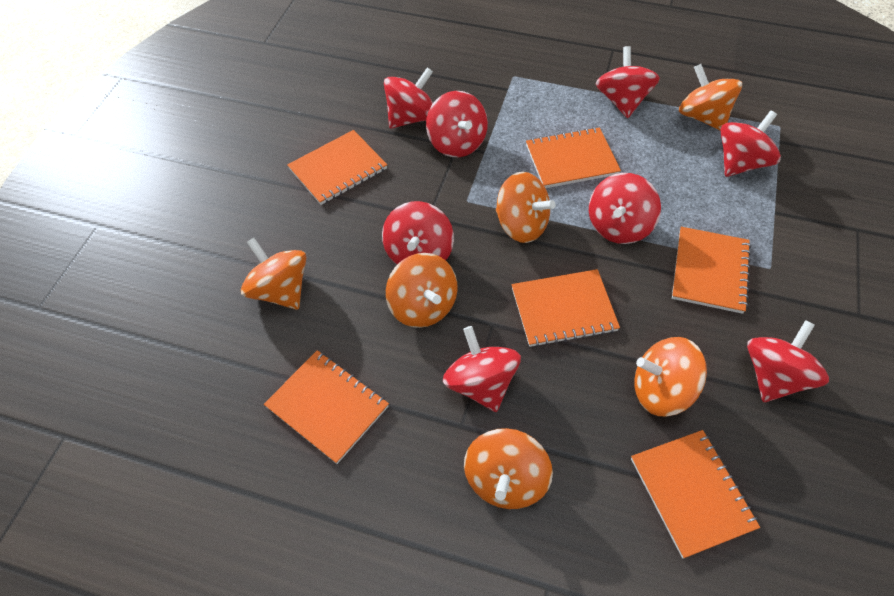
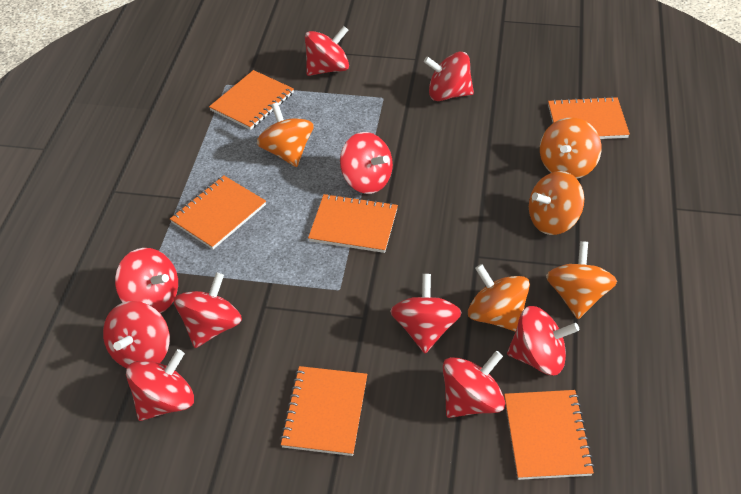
orange spinning top: [241,238,307,310] [386,253,457,328] [464,428,553,509] [496,172,556,243] [634,337,707,416] [679,64,742,131] = 6 -> [257,102,314,167] [468,264,530,332] [529,171,584,235] [540,118,601,179] [546,241,617,319] = 5
red spinning top: [382,201,454,265] [384,67,433,129] [426,91,488,157] [443,326,521,412] [589,173,661,244] [596,46,660,118] [720,111,781,177] [747,320,829,402] = 8 -> [103,301,170,368] [115,248,178,313] [126,349,194,421] [174,272,242,348] [305,26,349,76] [340,132,393,194] [390,274,462,353] [424,52,474,101] [443,351,505,418] [507,306,579,376] = 10

